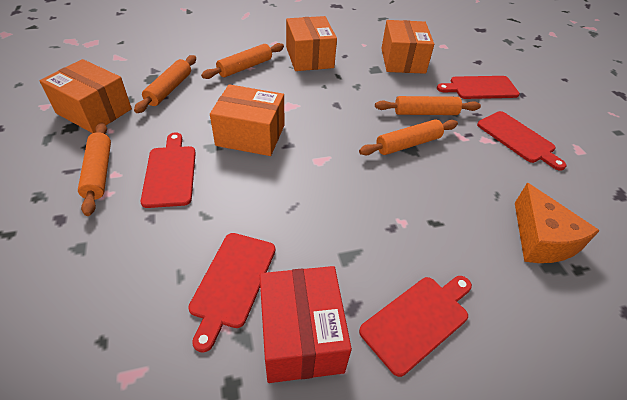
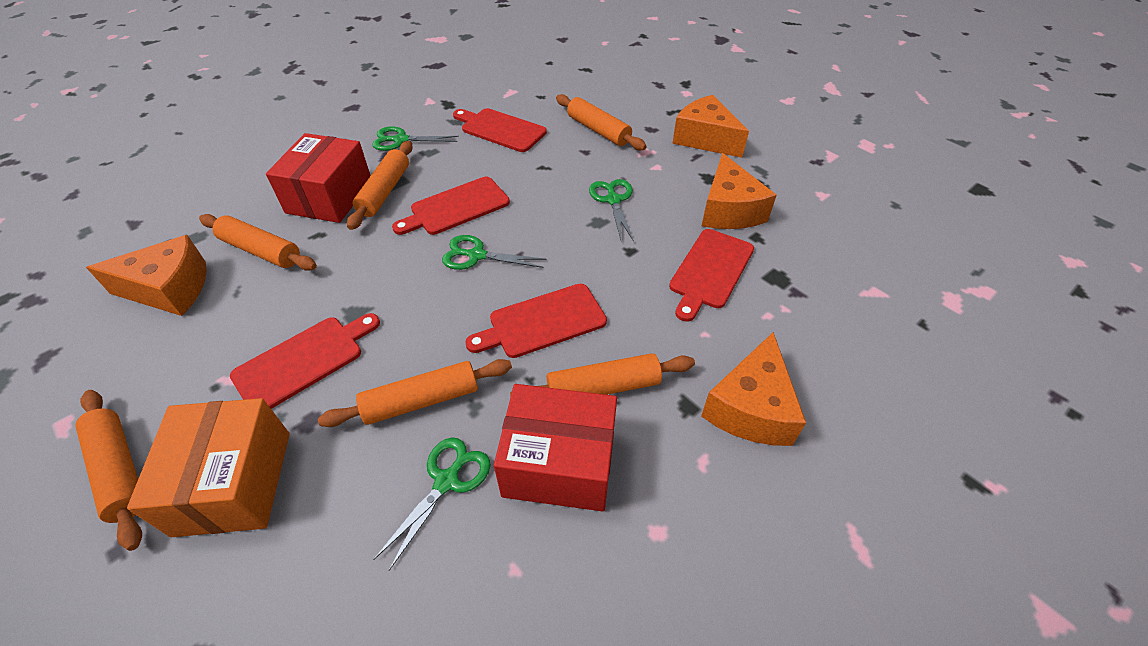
green scissors: none = 0 -> [372,126,459,151] [373,438,491,571] [442,235,547,270] [589,179,634,242] = 4
orange box: [40,59,132,133] [210,84,284,156] [286,16,337,71] [381,20,434,74] = 4 -> [127,398,290,537] = 1
orange cheese: [515,183,600,263] = 1 -> [86,235,207,316] [672,95,749,158] [701,332,806,446] [702,153,777,229] = 4
orange rolling pin: [78,122,111,216] [134,55,196,113] [201,43,284,79] [359,119,458,155] [375,96,481,115] = 5 -> [75,390,142,551] [199,214,317,271] [318,359,512,427] [347,141,413,230] [510,353,695,397] [556,94,646,150] = 6
red box: [260,266,352,383] = 1 -> [266,133,371,223] [494,384,617,512] = 2

